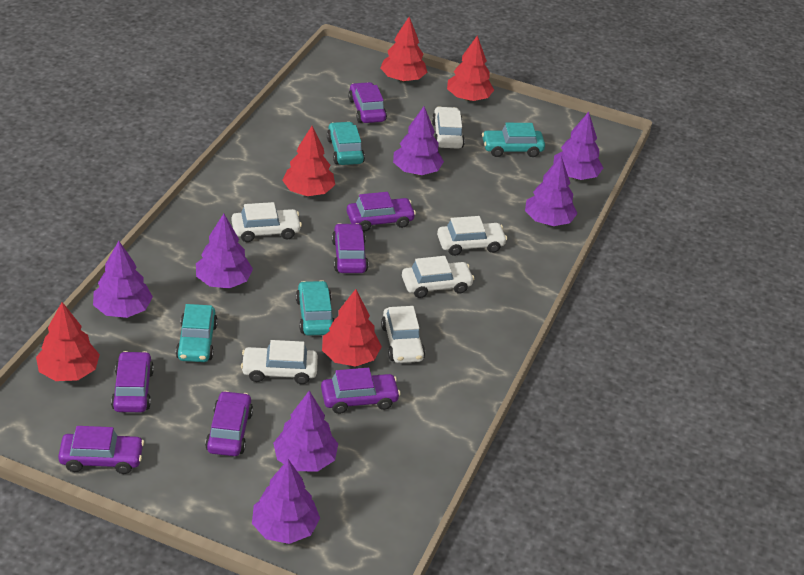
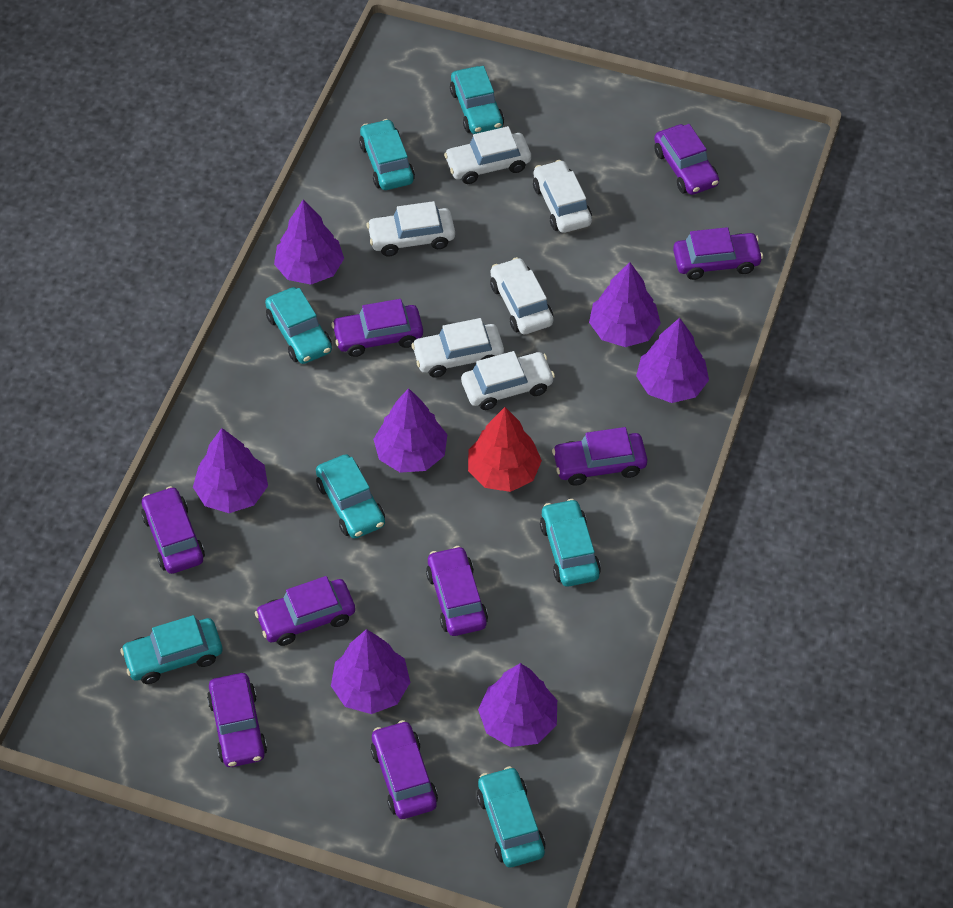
purple car: [58,426,144,474] [111,351,154,412] [205,391,253,456] [321,368,400,414] [332,223,368,273] [347,192,416,232] [348,82,387,123] = 7 -> [141,486,205,574] [207,673,267,767] [255,576,355,646] [332,299,423,357] [371,720,438,819] [426,546,488,636] [552,427,647,486] [654,124,719,195] [673,227,763,280] = 9
red tree: [36,302,100,381] [282,126,335,196] [322,289,382,367] [380,17,427,82] [447,35,494,101] = 5 -> [468,407,542,492] = 1
turquoise car: [176,304,218,362] [296,280,335,336] [327,121,365,165] [482,123,545,157] = 4 -> [120,615,222,684] [265,287,332,364] [316,454,385,539] [359,119,415,190] [450,66,504,134] [477,766,546,867] [540,499,601,587] = 7

